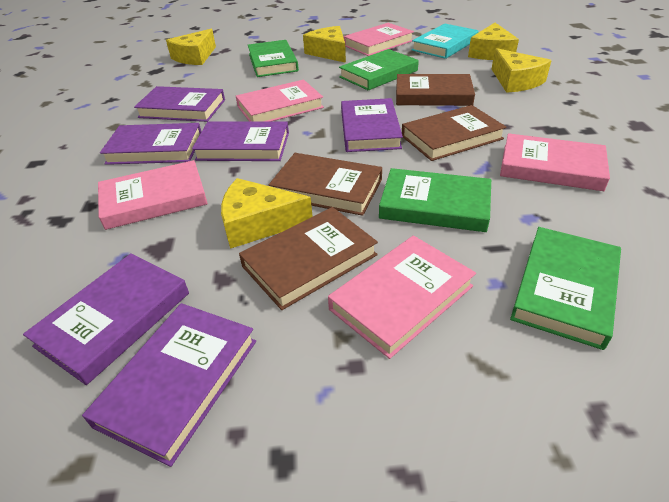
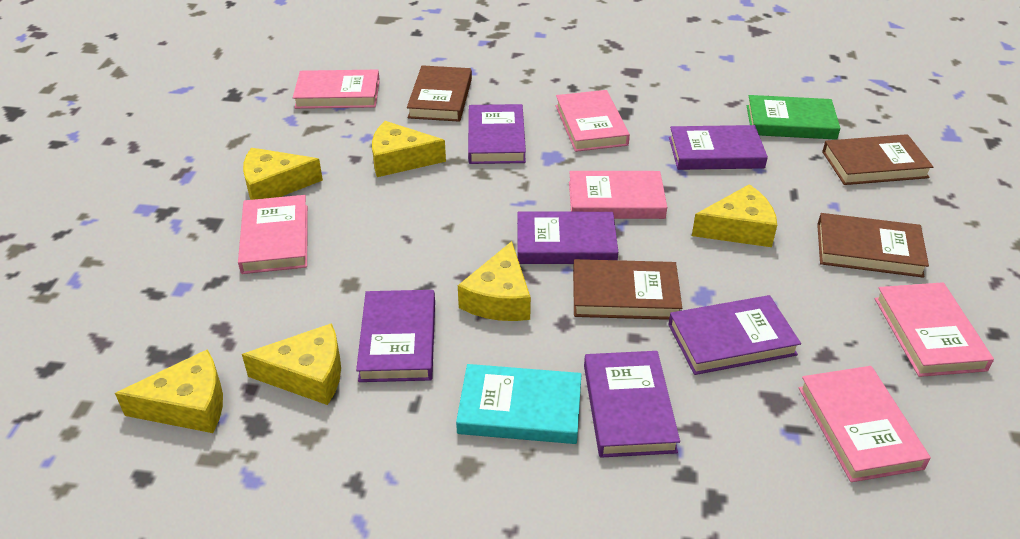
green book: [248,40,299,77] [339,49,419,90] [379,168,491,232] [510,227,621,350] = 4 -> [747,95,841,140] = 1
pink book: [98,160,208,230] [236,80,324,121] [328,235,476,359] [344,23,414,56] [500,133,610,191] = 5 -> [238,195,308,274] [293,70,380,109] [556,90,630,152] [569,171,667,219] [799,366,931,482] [875,282,994,377] = 6
yellow cheese: [166,29,216,65] [221,178,313,249] [303,26,346,63] [468,23,519,60] [492,48,552,93] = 5 -> [115,349,223,433] [242,323,341,405] [243,148,323,200] [372,121,446,177] [458,241,531,321] [692,184,777,247] = 6

